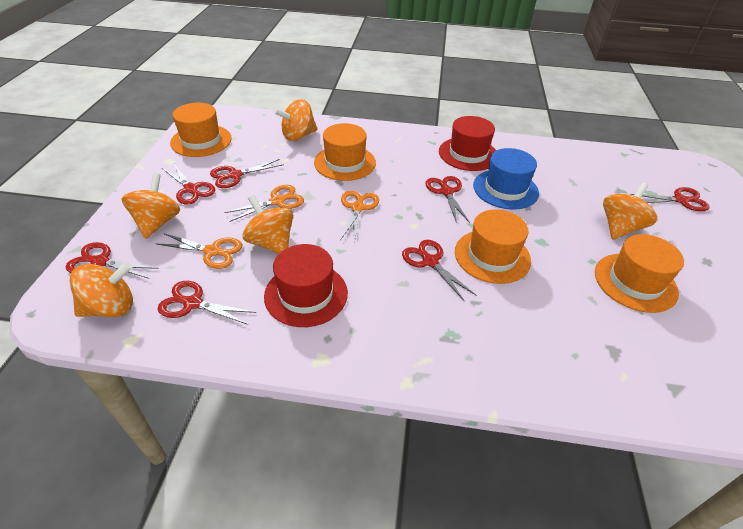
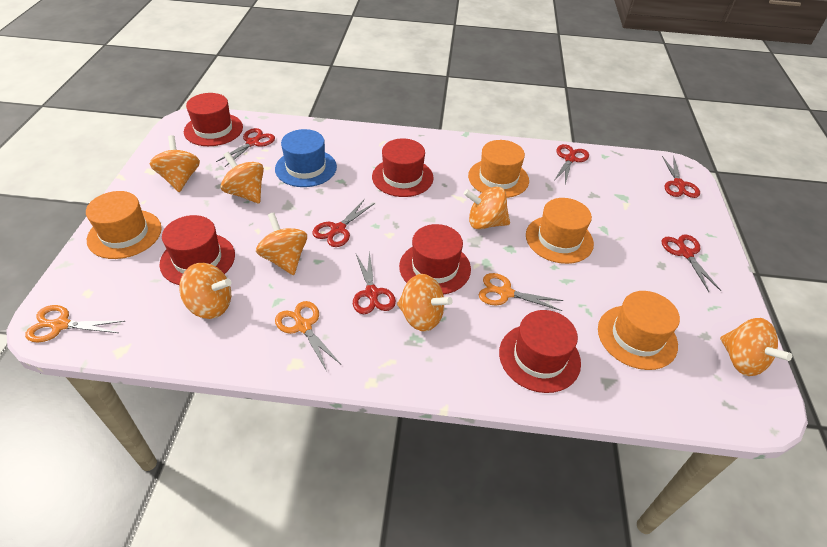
orange spinning top: [69,262,133,317] [122,173,180,239] [242,195,293,254] [274,99,317,141] [603,183,657,240] = 5 -> [150,135,200,192] [179,263,231,319] [221,152,264,203] [256,212,307,275] [397,274,453,331] [464,187,510,230] [720,318,792,376] = 7
red hat: [264,244,348,327] [439,116,496,171] = 2 -> [160,215,235,285] [184,93,243,146] [372,139,434,197] [399,224,471,294] [499,310,581,393] = 5
red scissors: [66,242,159,279] [158,281,256,325] [162,164,215,205] [210,159,284,188] [402,240,476,301] [425,176,470,223] [630,187,710,211] = 7 -> [216,128,275,167] [312,199,375,247] [353,251,396,314] [554,144,589,184] [662,156,700,198] [662,234,721,292] = 6

